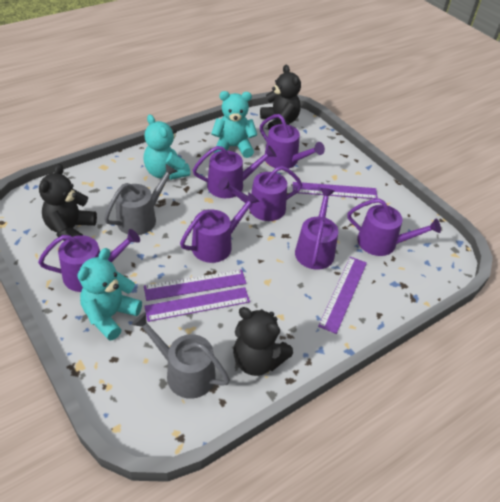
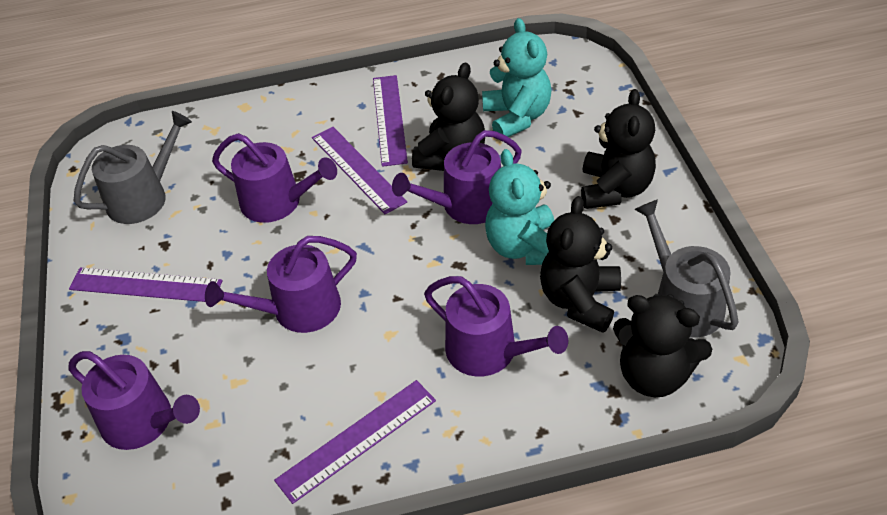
black teddy bear: [39,164,97,241] [233,307,293,376] [260,65,301,130] = 3 -> [412,62,485,171] [540,196,621,333] [581,89,656,209] [613,294,712,397] = 4
purple watering can: [38,229,140,292] [180,192,260,263] [193,145,276,198] [218,166,302,221] [260,114,325,168] [295,188,338,270] [347,198,441,256] = 7 -> [69,351,200,450] [205,236,357,333] [212,133,337,223] [392,130,522,224] [424,276,568,376] = 5
turquoise teddy bear: [77,248,142,341] [143,114,190,180] [211,91,257,158] = 3 -> [482,18,551,137] [485,149,554,265] = 2

